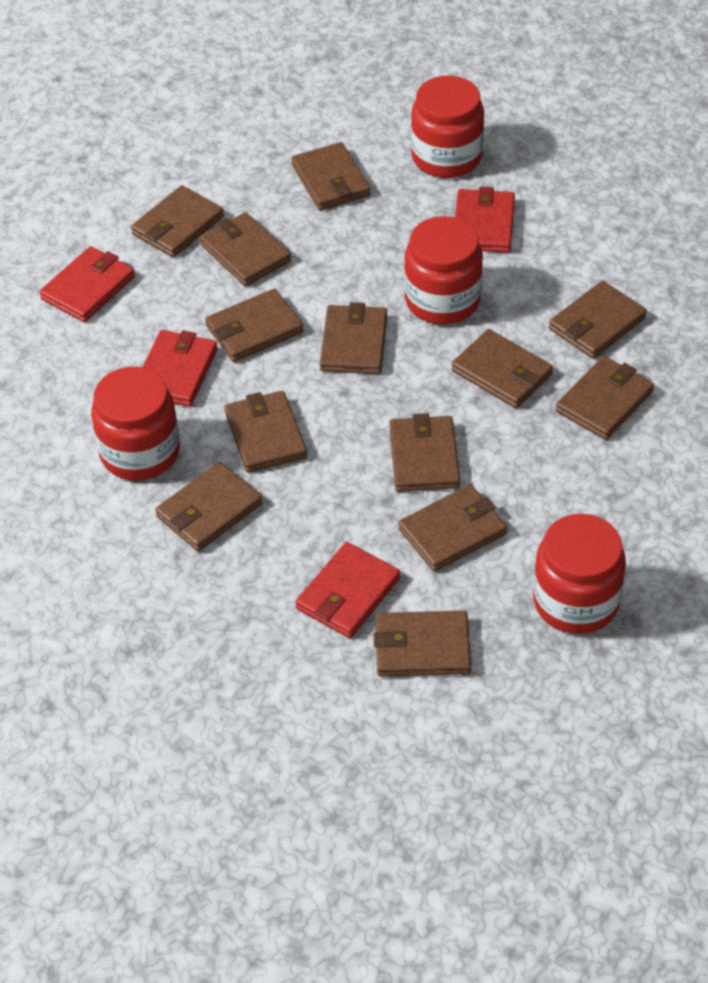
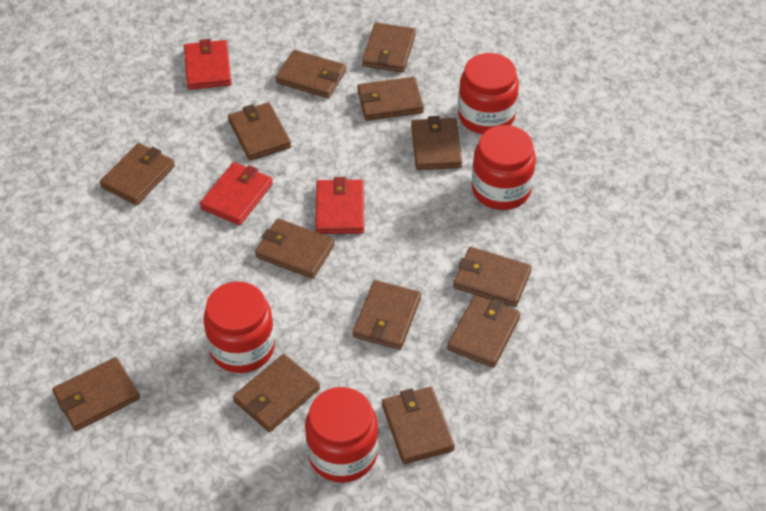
red wallet: [39,246,135,322] [142,330,218,407] [295,542,400,638] [455,187,515,253] = 4 -> [184,39,232,90] [200,162,273,225] [315,177,364,234] = 3

